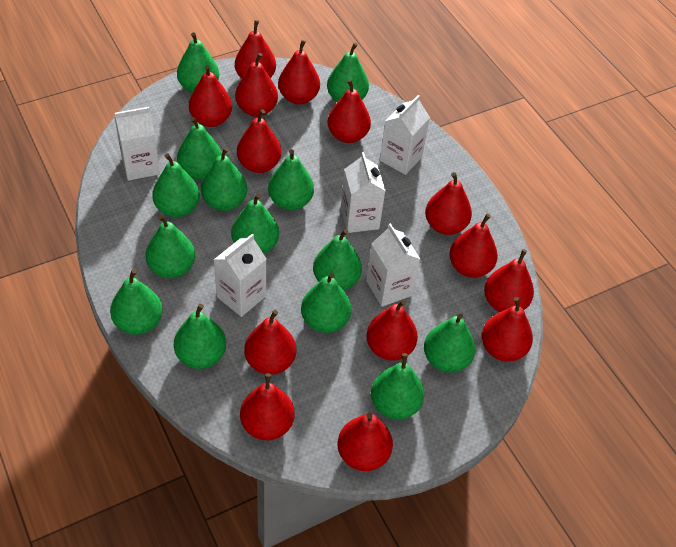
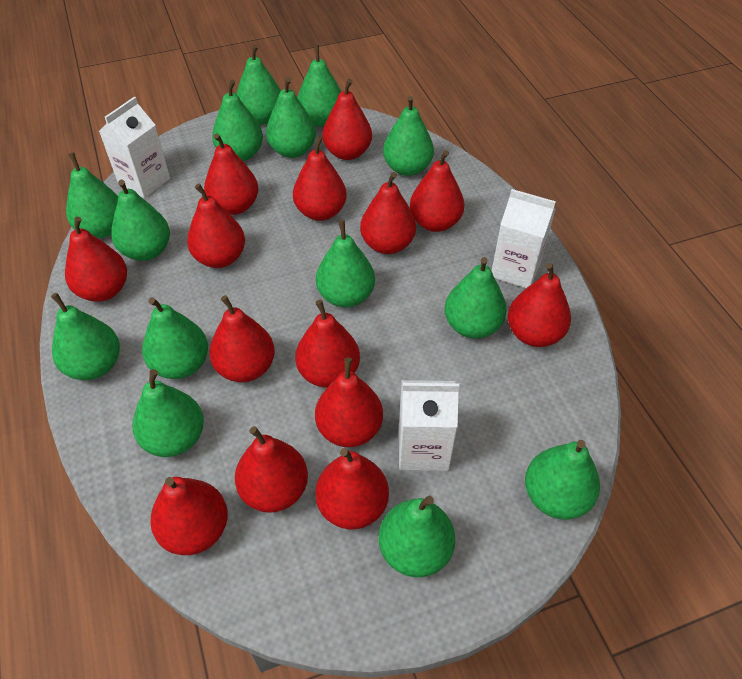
white carton: [115,107,160,181] [214,234,266,317] [341,152,385,233] [366,223,420,307] [380,95,430,175] = 5 -> [99,97,170,199] [399,380,459,471] [492,189,556,288] = 3

